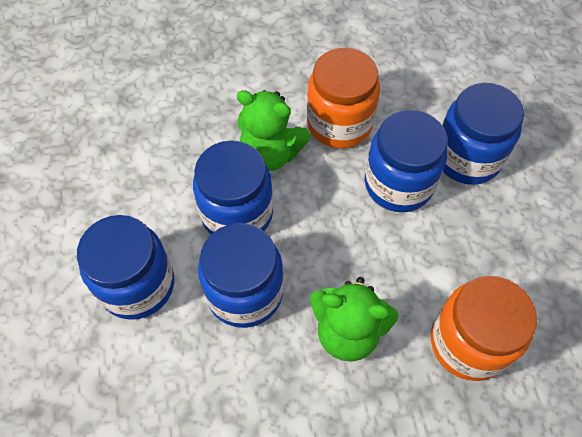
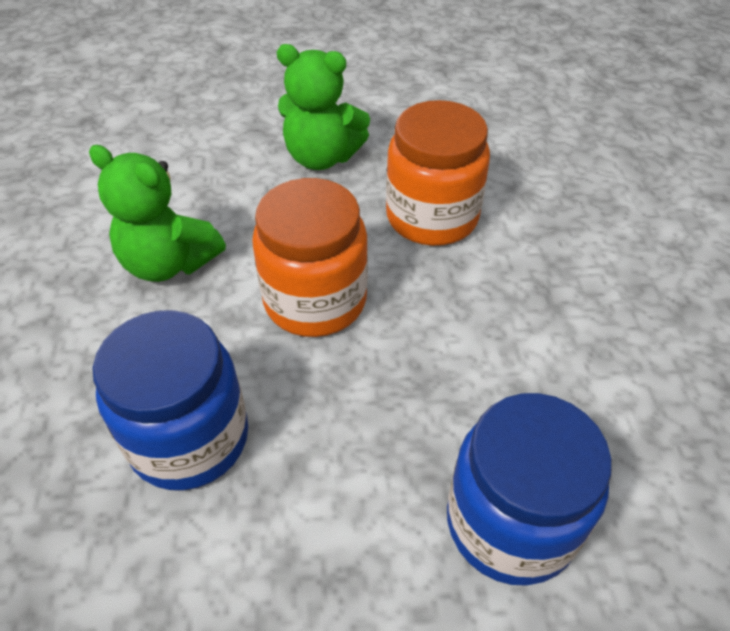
blue jar: [77,215,174,320] [193,140,273,234] [198,223,284,328] [364,110,448,212] [442,83,524,185] = 5 -> [92,310,248,490] [447,393,612,586] = 2

